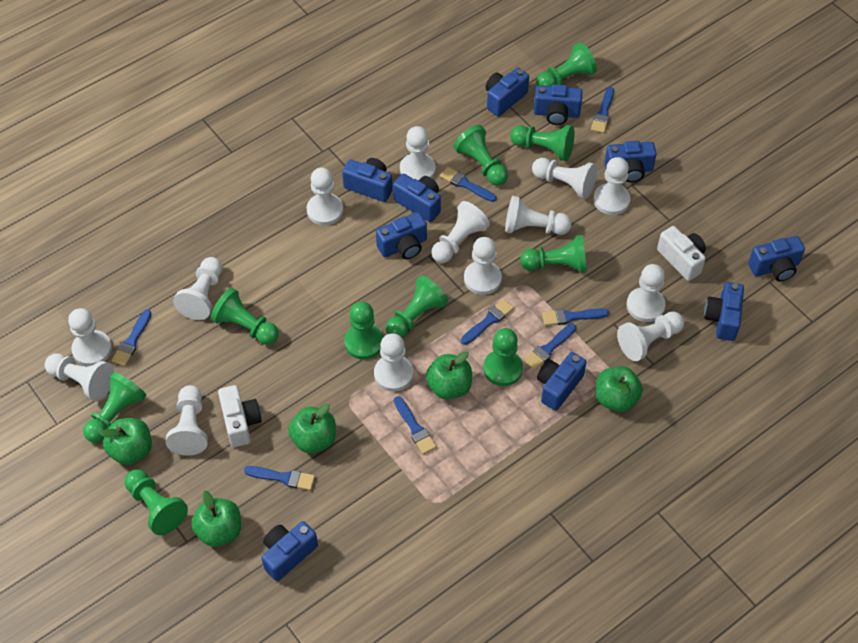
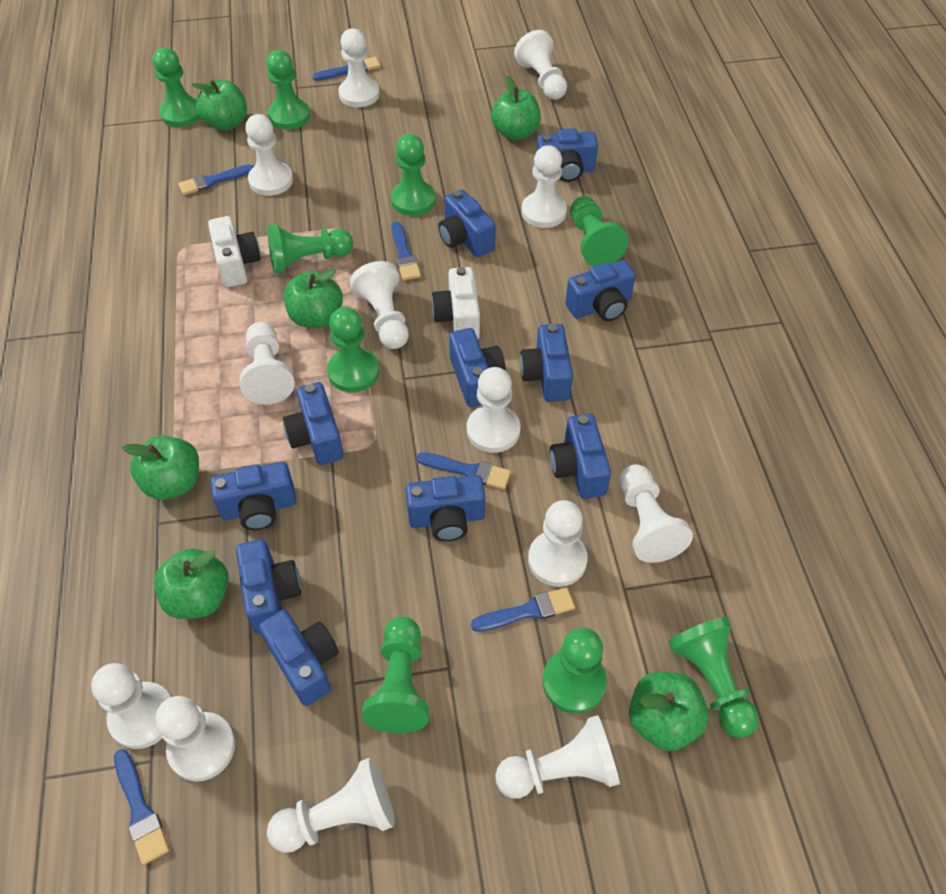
blue brush: [112,309,151,366] [244,466,315,491] [394,396,437,454] [440,167,497,202] [461,299,514,345] [524,324,576,370] [542,308,609,326] [591,87,614,133] = 8 -> [114,749,169,865] [178,164,254,195] [312,57,381,81] [391,222,421,281] [417,452,511,489] [471,587,575,632] = 6
blue camera: [261,521,318,581] [342,158,393,202] [376,212,427,259] [393,174,441,222] [485,67,529,117] [534,84,582,125] [537,352,586,411] [604,141,657,182] [704,282,744,341] [748,236,805,281] = 10 -> [210,462,296,530] [236,539,301,634] [259,610,339,706] [283,382,343,465] [405,475,485,541] [438,189,496,257] [449,328,506,407] [520,324,573,402] [536,128,598,182] [550,414,611,499] [565,260,636,321] = 11
green apple: [100,418,152,465] [191,490,241,547] [288,404,336,453] [426,351,472,400] [596,366,643,412] = 5 -> [122,435,199,500] [154,548,229,619] [192,80,247,131] [284,269,343,328] [491,76,541,140] [629,672,709,751] = 6
green pawn: [83,372,147,443] [124,469,188,535] [211,288,279,345] [344,301,383,360] [386,276,448,338] [454,125,508,186] [483,328,523,386] [510,125,574,161] [520,235,587,273] [537,42,597,86] = 10 -> [153,48,200,127] [266,50,310,130] [268,224,353,274] [327,307,380,392] [362,617,429,733] [391,134,436,216] [542,627,607,714] [570,196,629,266] [668,617,759,738] = 9
white pawn: [45,353,114,401] [68,308,112,366] [166,385,208,456] [173,257,223,320] [307,168,343,226] [374,333,413,392] [400,126,436,181] [431,201,490,263] [464,237,502,295] [505,196,572,235] [532,158,597,199] [593,157,630,215] [617,311,684,361] [626,264,666,322] = 14 -> [91,663,171,749] [155,696,235,782] [240,322,295,405] [245,114,293,196] [267,757,395,853] [338,28,380,107] [350,261,409,349] [467,367,520,453] [495,715,620,799] [514,30,567,100] [521,145,567,228] [528,500,588,587] [619,464,693,563] = 13

